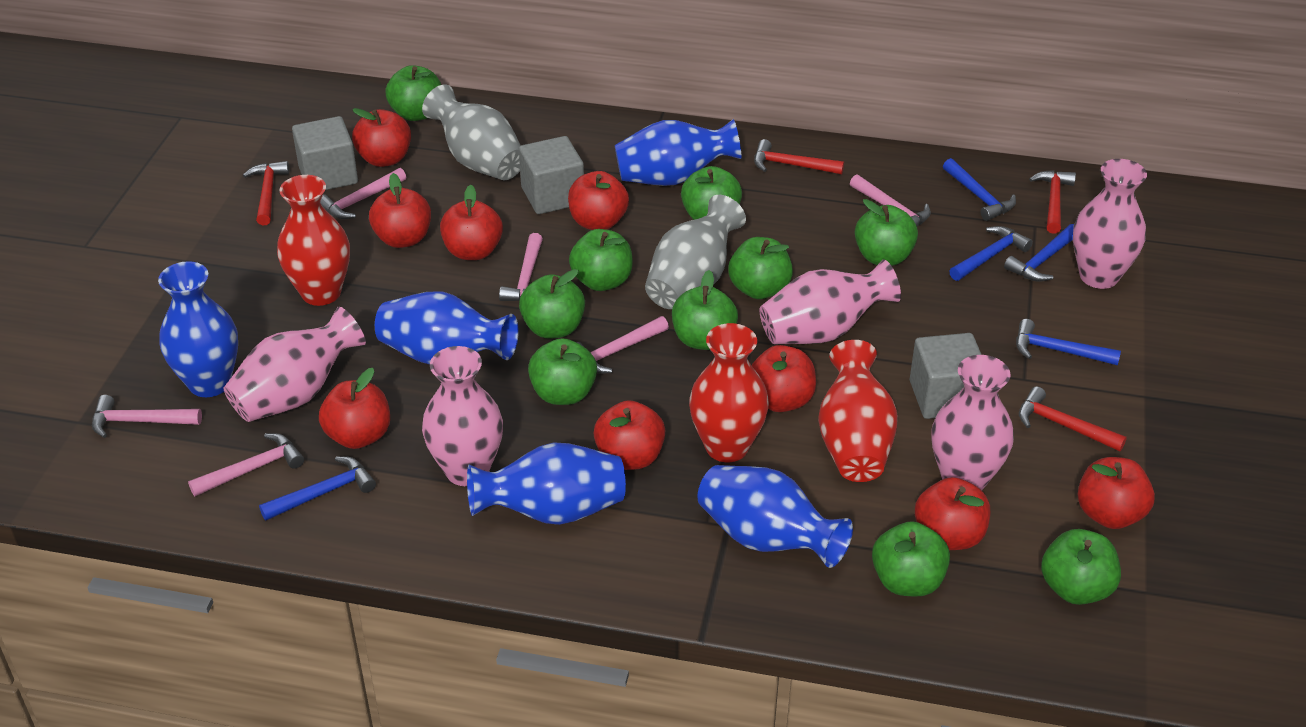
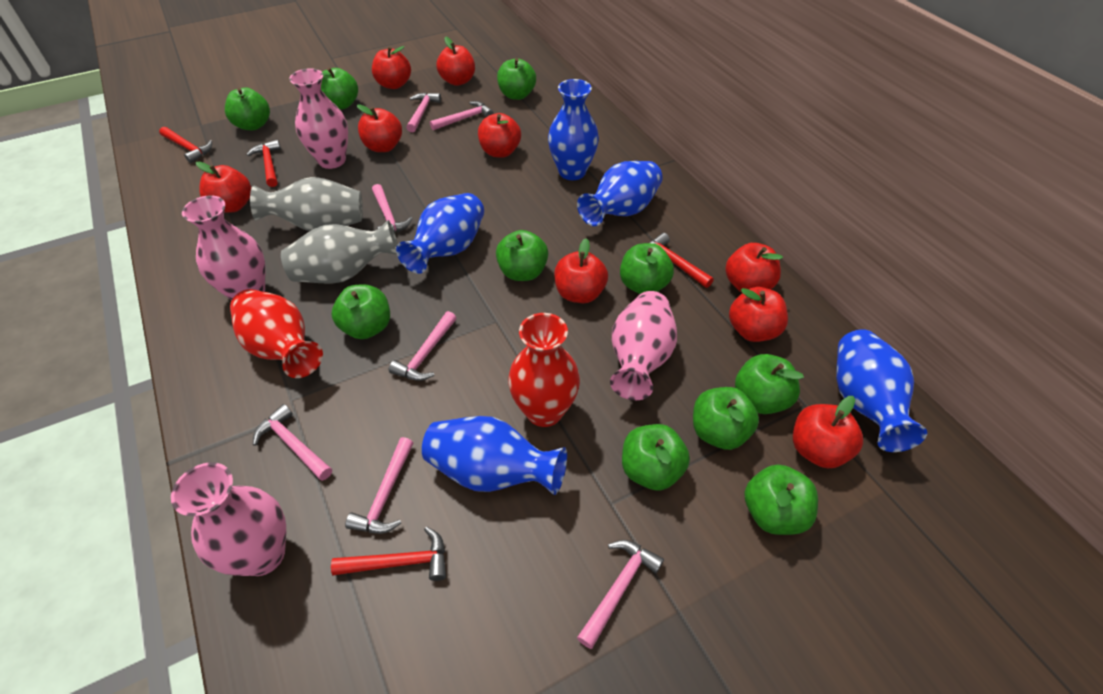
blue hammer: [259,456,376,520] [943,158,1016,221] [949,226,1033,281] [1004,224,1074,282] [1016,319,1121,365] = 5 -> none = 0
grey cube: [292,116,358,190] [519,136,584,214] [910,333,982,419] = 3 -> none = 0
pink hammer: [92,395,202,438] [188,433,304,496] [320,168,406,219] [499,233,543,301] [576,316,669,373] [850,174,931,226] = 6 -> [253,404,332,481] [345,437,413,534] [372,184,413,233] [389,311,456,381] [407,93,441,132] [430,101,494,130] [577,540,664,649] = 7
pink vase: [224,307,366,422] [422,346,503,486] [760,259,901,344] [931,355,1014,491] [1073,159,1147,289] = 5 -> [171,462,286,576] [182,195,265,300] [289,68,348,169] [610,291,677,400] = 4
red vase: [277,175,350,306] [689,323,769,462] [818,340,898,482] = 3 -> [230,289,323,378] [508,313,580,427] = 2

